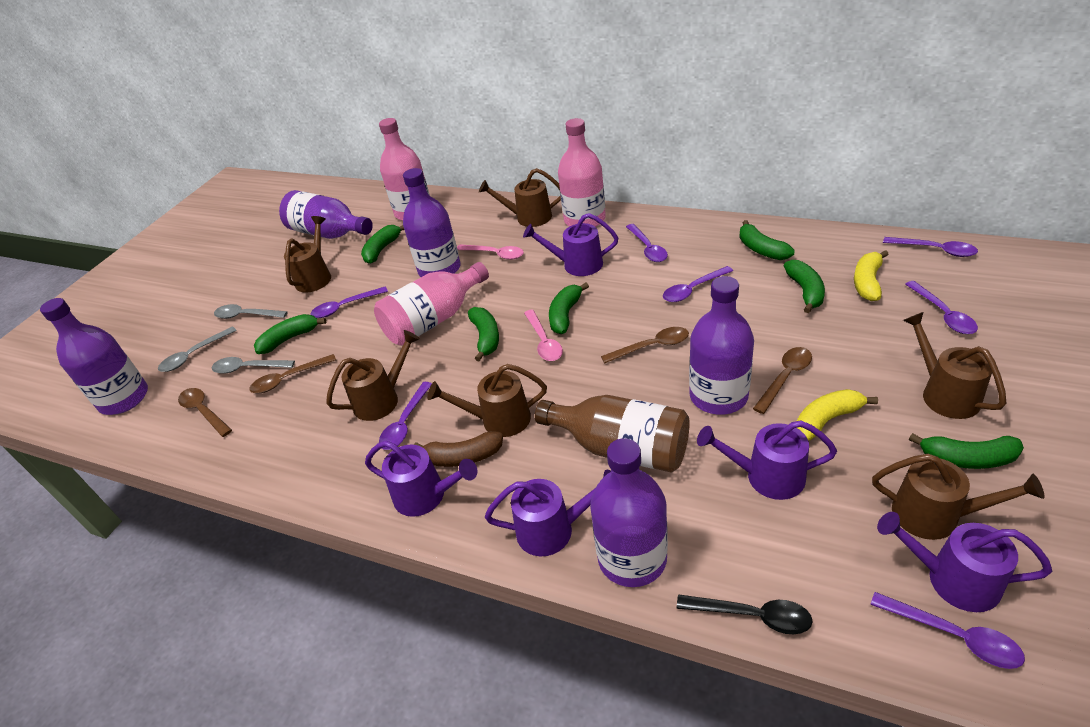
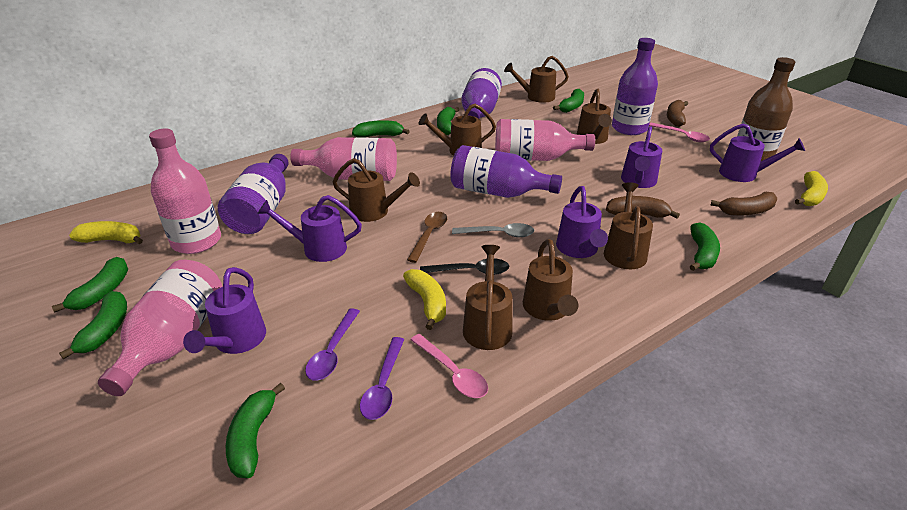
brown banana: [413,431,503,467] = 1 -> [606,196,680,219] [667,100,688,127] [710,192,777,216] = 3
brown spoon: [178,388,232,437] [250,354,336,393] [601,327,689,363] [753,347,812,414] = 4 -> [407,212,447,263] = 1
brown watering can: [284,216,331,293] [326,330,420,421] [427,364,547,437] [479,168,561,227] [872,454,1045,540] [903,312,1006,419] = 6 -> [333,158,420,222] [418,104,496,156] [463,245,512,350] [504,56,569,103] [523,239,578,321] [576,89,612,144] [604,182,653,269] = 7
grey spoon: [158,326,237,372] [212,357,295,374] [214,304,288,319] = 3 -> [452,223,534,237] = 1
pink bottle: [374,262,489,346] [379,118,430,221] [558,118,606,227] = 3 -> [98,260,223,396] [149,128,221,254] [290,137,397,181] [495,119,595,161] = 4
purple bottle: [40,298,148,415] [279,190,373,239] [403,168,461,277] [590,438,668,587] [689,276,754,415] = 5 -> [218,154,289,234] [451,145,562,198] [461,68,502,119] [612,38,658,135] = 4
purple spoon: [311,287,388,318] [379,382,432,450] [626,224,668,262] [663,266,733,302] [870,592,1025,669] [883,237,978,257] [905,281,978,334] = 7 -> [305,308,360,380] [360,337,404,420] = 2
yellow banana: [797,389,878,441] [854,250,889,301] = 2 -> [69,221,143,244] [403,269,446,330] [795,171,828,206] = 3

